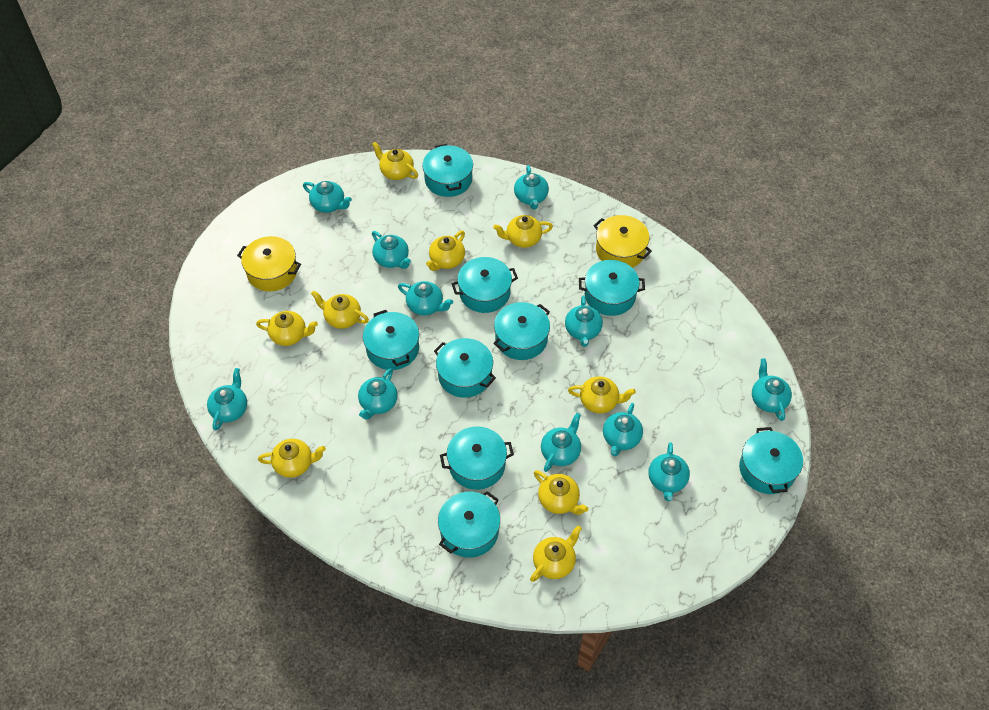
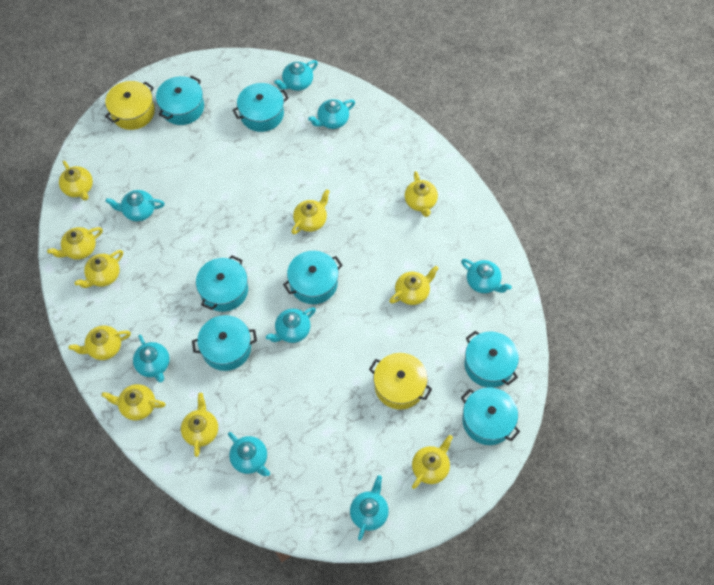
turquoise pot: [363,310,419,370] [422,144,473,197] [434,338,496,398] [438,491,500,558] [440,426,514,490] [452,257,518,313] [493,302,550,360] [579,260,645,316] [739,427,803,494] = 9 -> [156,76,204,125] [192,315,257,371] [196,255,248,312] [233,83,289,132] [283,251,343,304] [461,387,520,445] [464,331,519,388] = 7
turquoise teapot: [207,368,247,431] [303,181,352,213] [358,368,398,420] [372,231,411,269] [398,281,453,316] [514,165,549,210] [541,413,581,472] [565,296,603,347] [603,403,643,456] [648,442,690,501] [752,358,792,421] = 11 -> [105,190,165,221] [133,335,170,383] [228,432,270,476] [266,307,316,343] [274,60,318,91] [308,99,355,129] [350,475,389,541] [461,259,512,293] = 8
yellow teapot: [256,311,318,346] [258,439,326,478] [311,291,369,329] [372,141,418,180] [426,231,465,271] [493,215,553,248] [530,526,582,582] [534,470,588,515] [568,376,636,413] = 9 -> [47,227,103,260] [59,161,93,201] [69,325,131,360] [74,250,123,288] [102,384,166,420] [181,393,218,457] [292,189,330,234] [389,266,439,305] [405,171,438,217] [412,435,453,489] = 10

